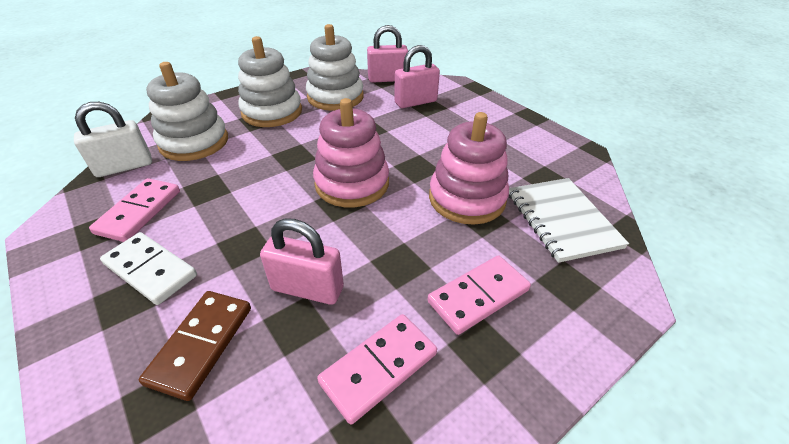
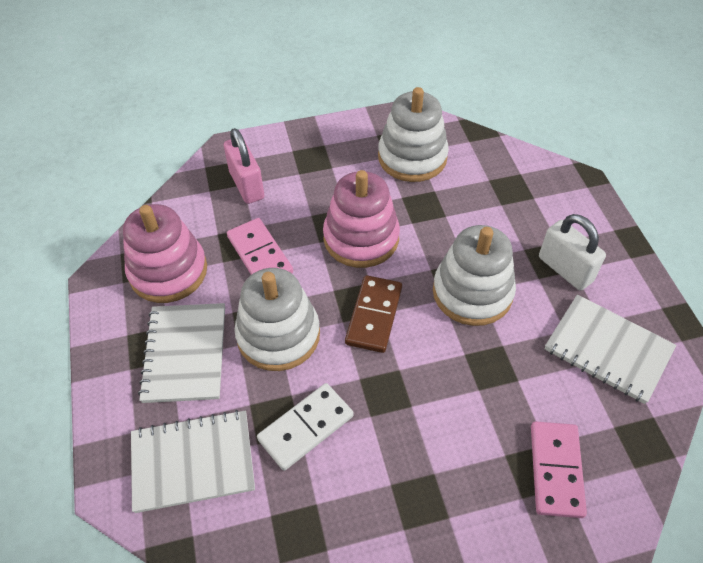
pink domino: [89,178,180,242] [317,314,437,424] [428,255,531,335] = 3 -> [227,218,293,275] [531,421,587,518] = 2
pink padlock: [260,218,344,305] [367,25,408,83] [394,45,440,108] = 3 -> [224,128,265,204] = 1
white notebook: [509,178,629,263] = 1 -> [131,410,255,513] [138,303,225,403] [545,294,676,404] = 3

